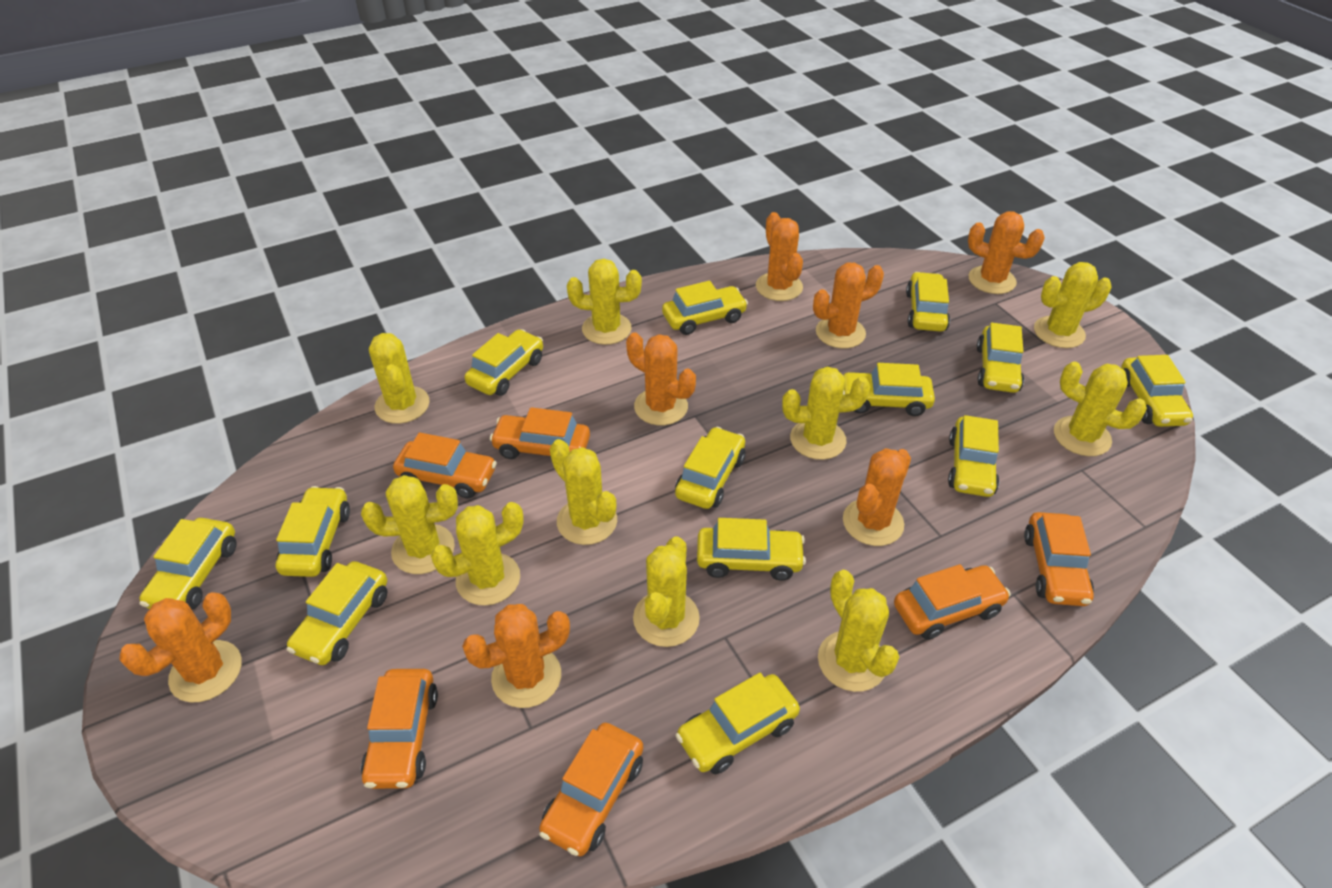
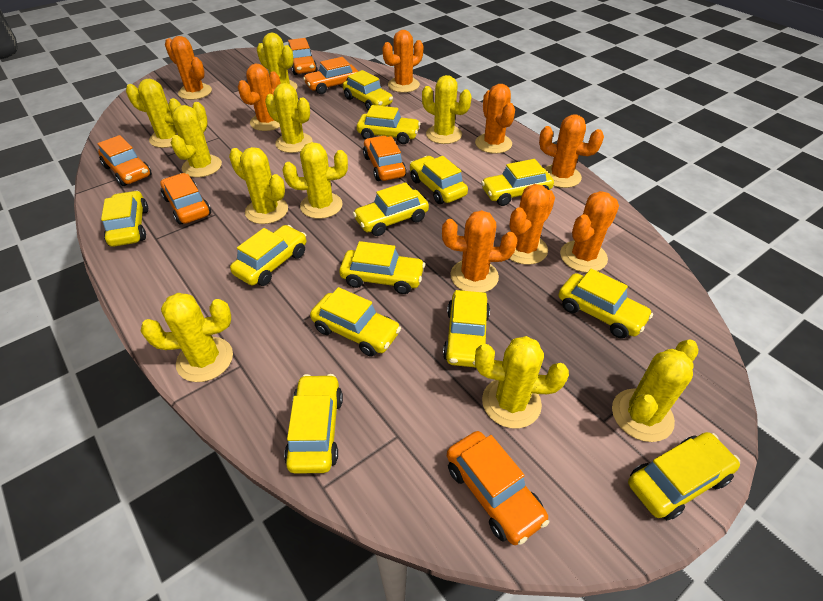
orange cactus: [119,592,242,702] [462,604,570,708] [626,332,696,425] [756,212,803,301] [813,263,884,349] [843,448,911,546] [968,211,1045,294] = 7 -> [165,36,212,100] [238,64,281,131] [383,30,423,93] [442,210,517,293] [475,84,515,154] [509,184,555,265] [539,114,604,188] [560,191,619,273] = 8

